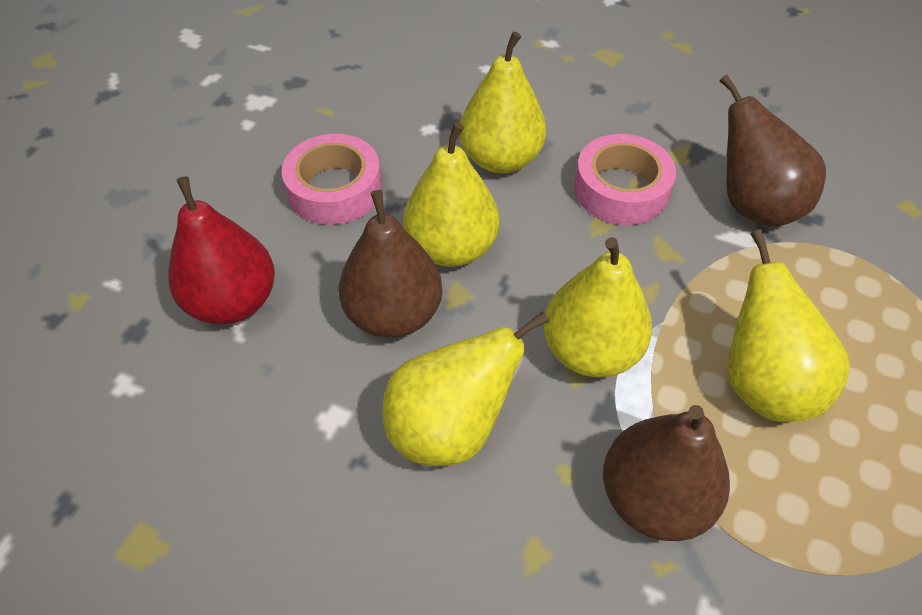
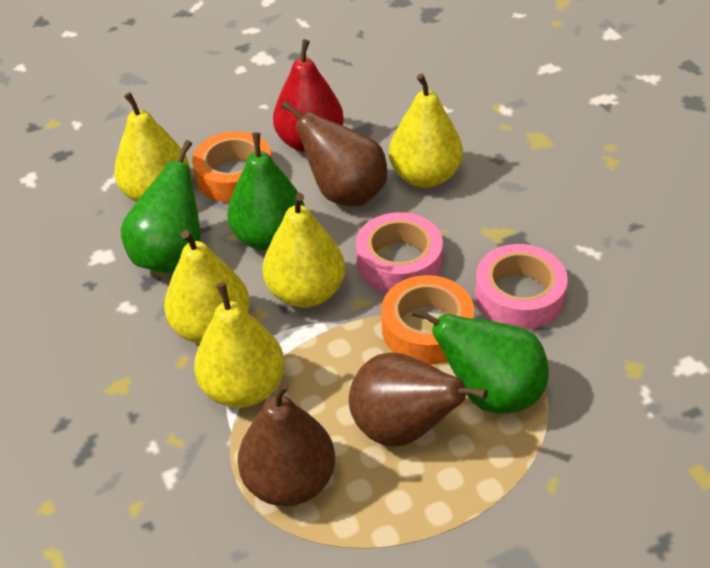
green pear: none = 0 -> [121,140,201,274] [227,132,305,251] [412,307,549,414] = 3
orange tape: none = 0 -> [192,131,272,202] [381,275,474,365] = 2

